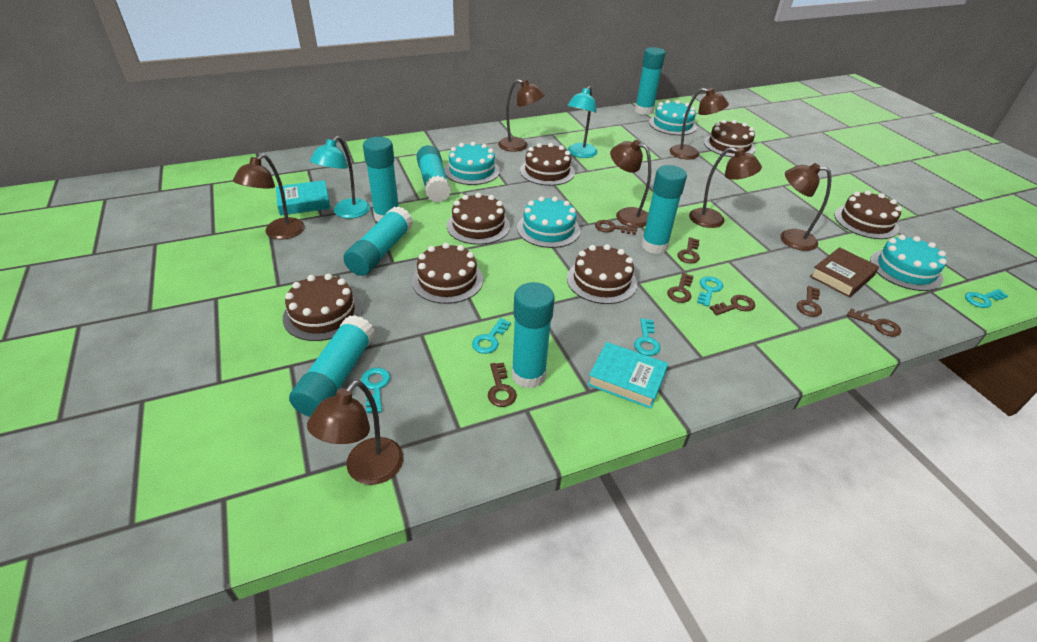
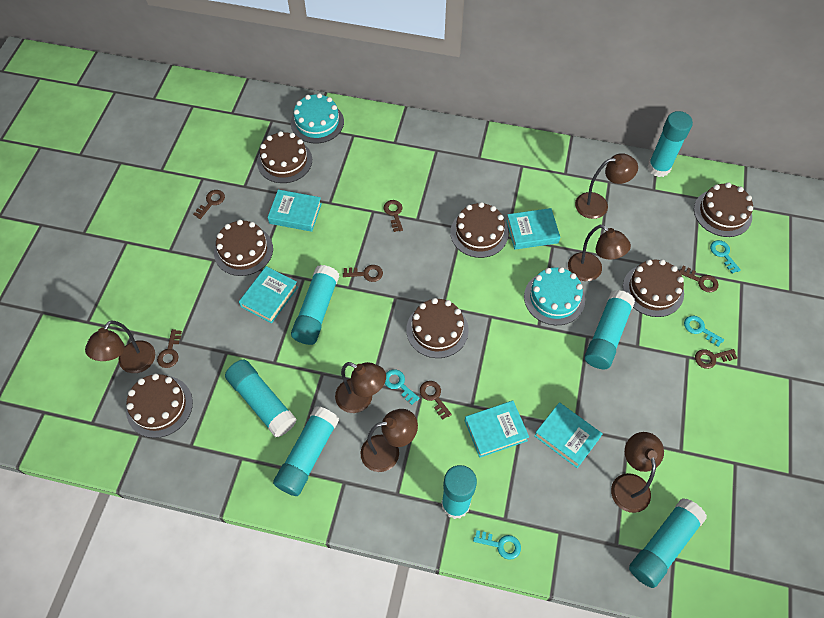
brown book: [810,247,879,298] = 1 -> none = 0
brown lamp: [233,154,305,240] [307,380,403,485] [498,79,545,152] [610,140,651,227] [669,88,729,160] [689,147,762,228] [780,163,832,251] = 7 -> [85,320,155,373] [335,362,386,413] [361,409,418,472] [568,225,631,281] [575,153,638,219] [611,432,664,513] = 6
turquoise book: [276,180,330,216] [587,342,668,409] = 2 -> [239,266,298,323] [267,190,322,232] [465,401,529,458] [506,208,560,250] [534,402,602,468] = 5
turquoise cake: [444,142,500,185] [517,196,580,248] [649,100,697,135] [870,235,947,291] = 4 -> [291,93,344,143] [524,267,585,325] = 2
turquoise key: [361,368,390,413] [472,318,511,354] [634,318,661,356] [697,276,723,307] [965,289,1008,308] = 5 -> [385,369,420,405] [473,530,521,560] [684,316,724,347] [710,240,741,274] = 4
turquoise lamp: [310,136,370,219] [567,86,597,158] = 2 -> none = 0

